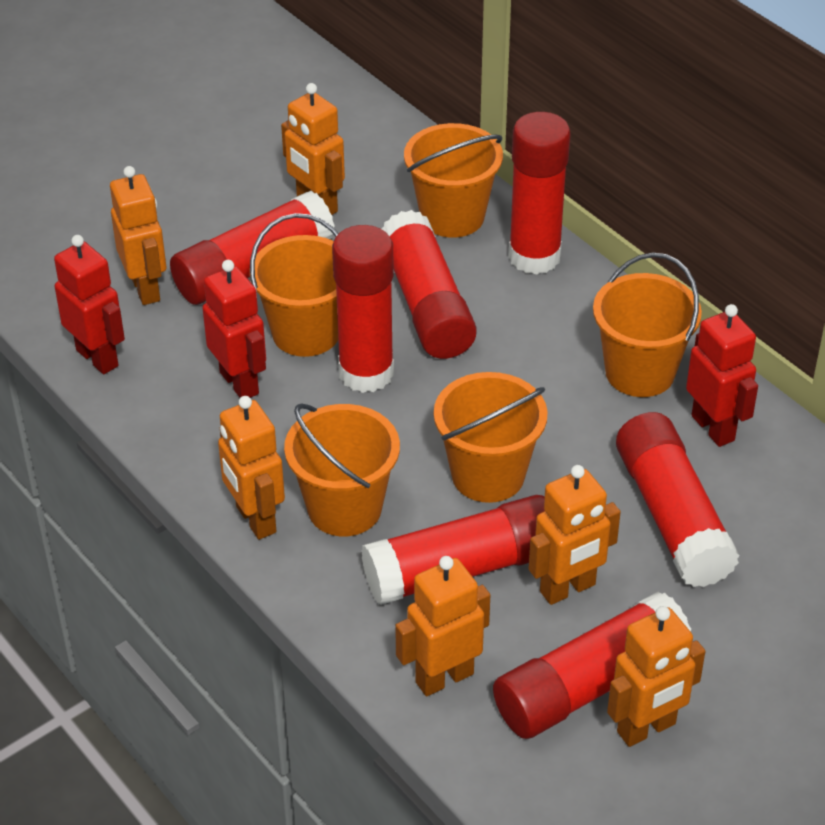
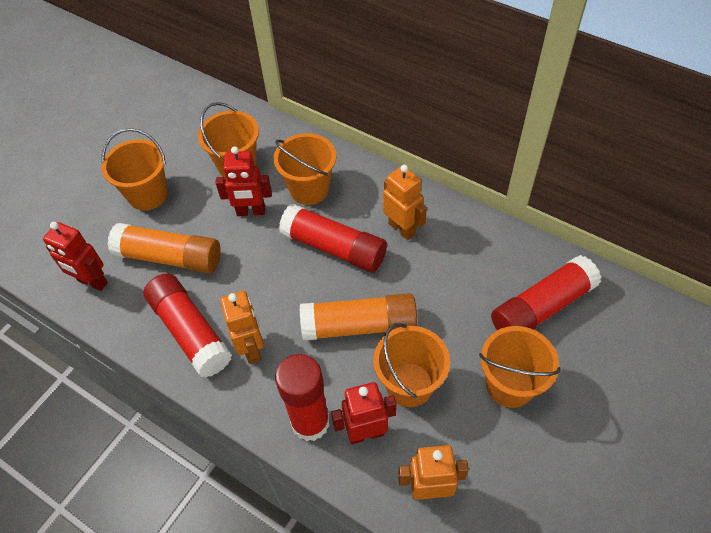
orange glue stick: none = 0 -> [107,223,221,274] [300,293,417,341] = 2
orange robot: [110,166,166,305] [218,396,285,540] [281,83,345,215] [395,556,490,696] [529,465,621,605] [607,606,706,747] = 6 -> [220,291,264,364] [383,165,427,240] [398,445,469,500] = 3
red glue stick: [170,191,335,305] [332,225,394,393] [361,495,545,605] [382,210,477,359] [493,592,691,739] [508,112,570,275] [616,412,740,587] = 7 -> [143,273,232,378] [275,354,330,442] [279,204,387,273] [491,255,601,330] = 4

